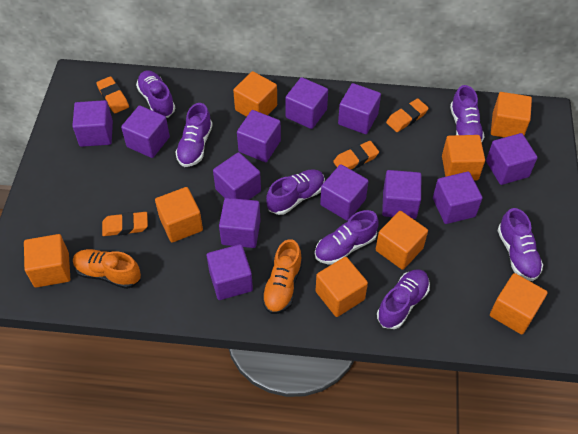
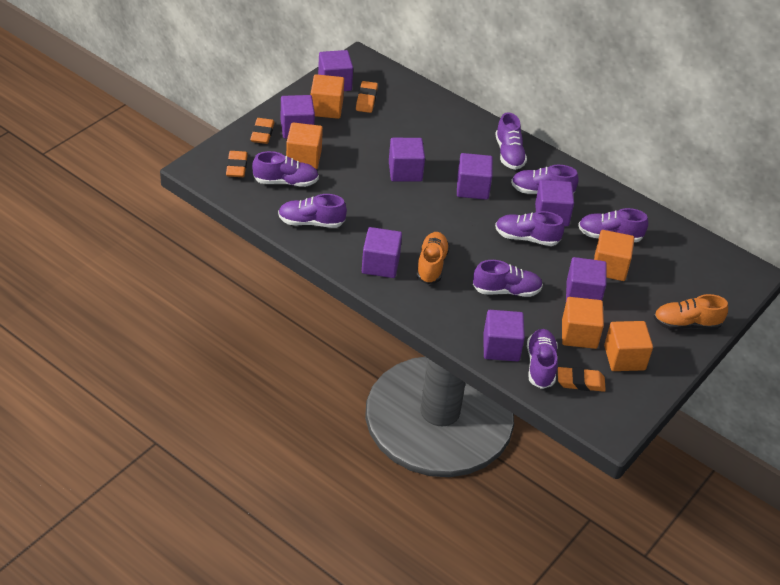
orange cube: [24,234,70,288] [155,187,203,243] [233,71,277,117] [316,257,368,317] [376,211,428,270] [442,135,485,180] [490,273,548,335] [491,92,532,138] = 8 -> [286,123,323,169] [311,74,344,119] [562,297,604,349] [594,230,634,281] [604,321,653,371] = 5
purple cube: [72,100,113,147] [121,105,170,158] [207,244,253,300] [213,152,261,200] [219,198,260,248] [237,110,281,162] [285,77,328,129] [320,164,369,221] [338,83,381,134] [382,170,421,219] [433,172,482,224] [486,133,537,185] = 12 -> [281,95,315,139] [318,50,353,91] [362,227,402,278] [389,138,425,181] [457,153,493,200] [483,310,525,362] [535,180,574,226] [566,257,607,301] = 8
purple shoe: [136,70,175,118] [175,103,213,167] [266,169,325,215] [315,210,379,264] [377,269,430,329] [450,85,485,142] [497,208,543,281] = 7 -> [252,151,319,187] [278,194,347,228] [473,260,543,297] [495,112,527,170] [495,211,564,246] [511,165,579,194] [527,329,558,389] [578,208,648,242] = 8

